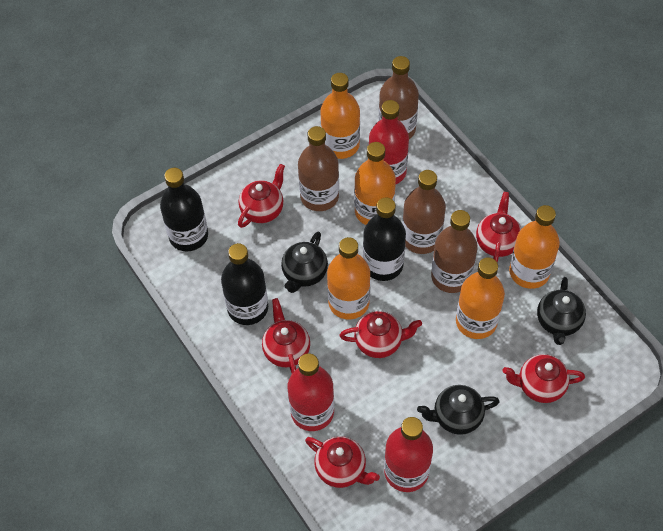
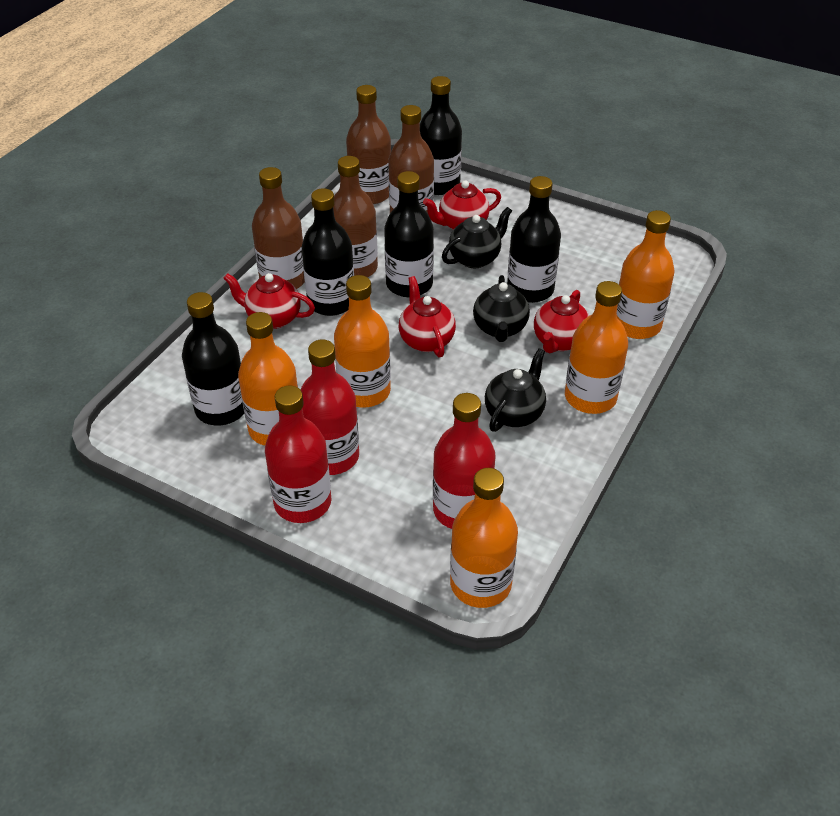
black bottle: [160,168,208,252] [221,243,268,325] [363,198,406,281] = 3 -> [182,292,244,426] [302,188,354,316] [384,171,434,297] [420,76,462,195] [507,176,561,303] = 5
red teapot: [238,164,285,228] [262,298,310,374] [305,436,380,488] [340,311,422,358] [476,192,521,263] [503,354,585,403] = 6 -> [223,273,315,329] [399,276,456,357] [423,180,501,230] [534,290,589,353] = 4

